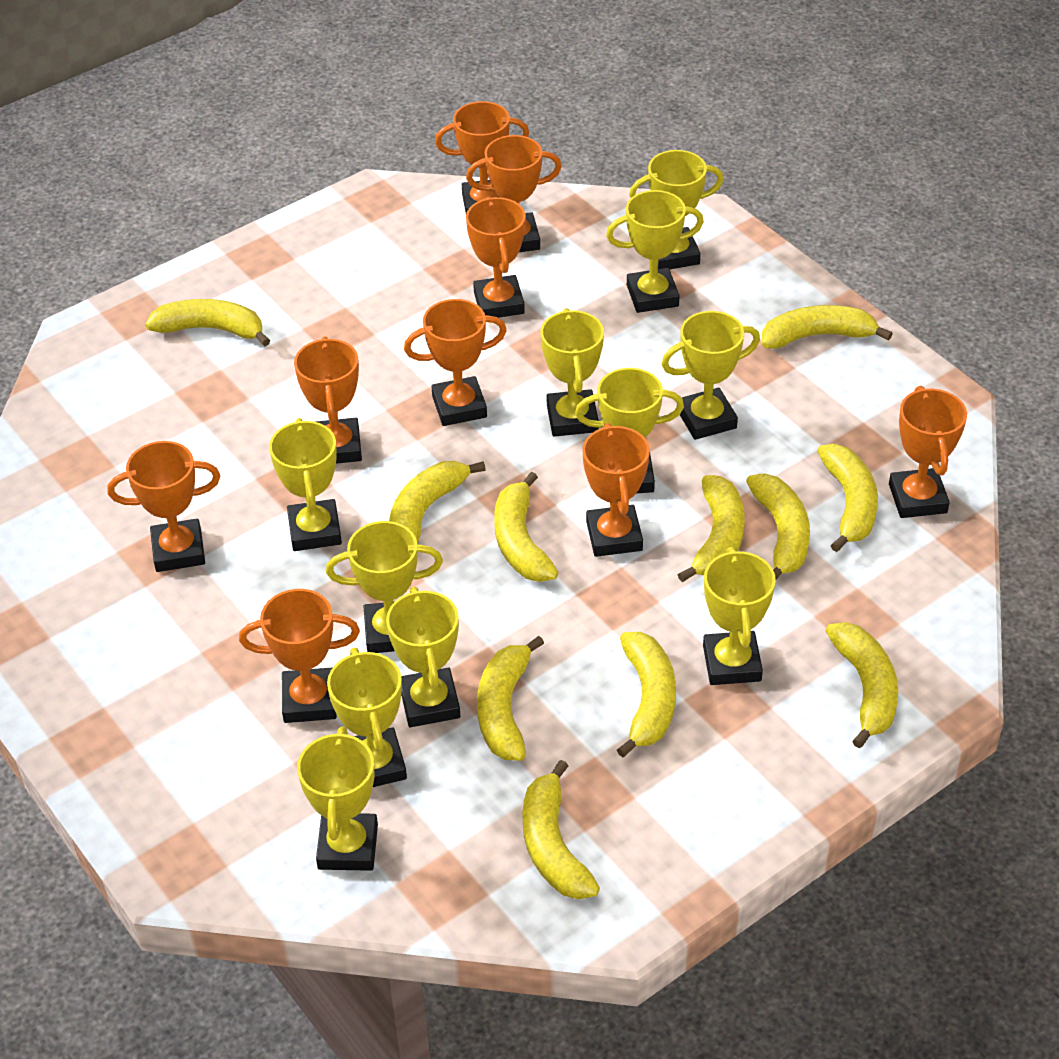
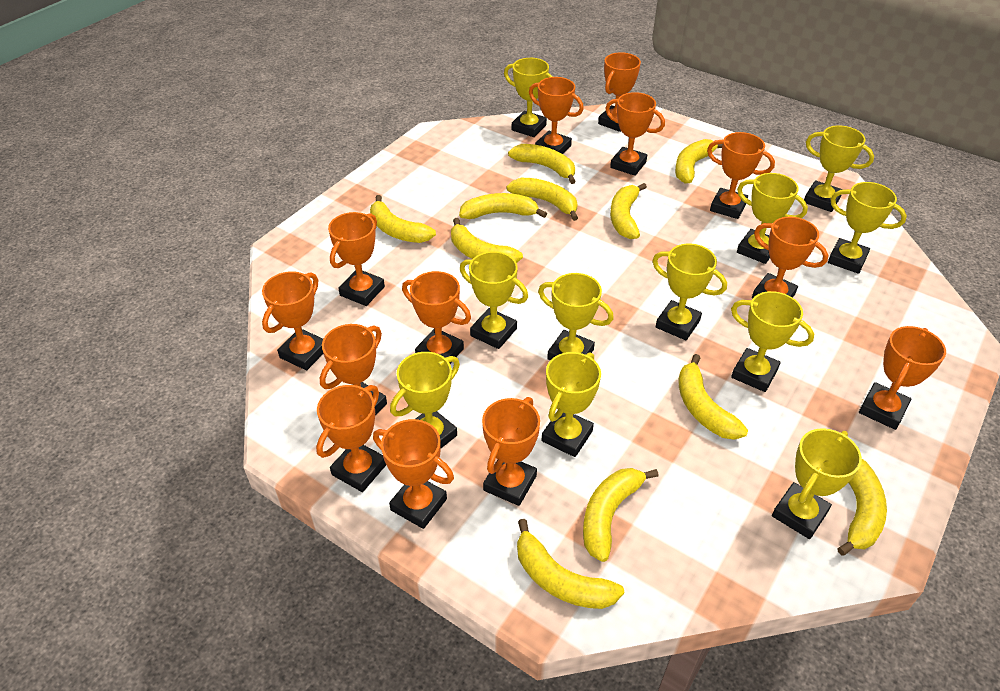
orange trophy: [108,441,220,572] [239,589,360,723] [294,336,362,464] [404,299,507,426] [435,101,529,213] [466,135,562,252] [466,197,526,318] [582,423,650,557] [889,386,967,518] = 9 -> [262,271,323,370] [316,385,386,492] [320,324,387,415] [328,212,385,306] [373,419,454,529] [402,271,471,364] [482,397,540,506] [529,77,584,154] [598,52,641,132] [605,92,665,176] [707,132,775,219] [752,217,828,299] [859,326,946,430] = 13

